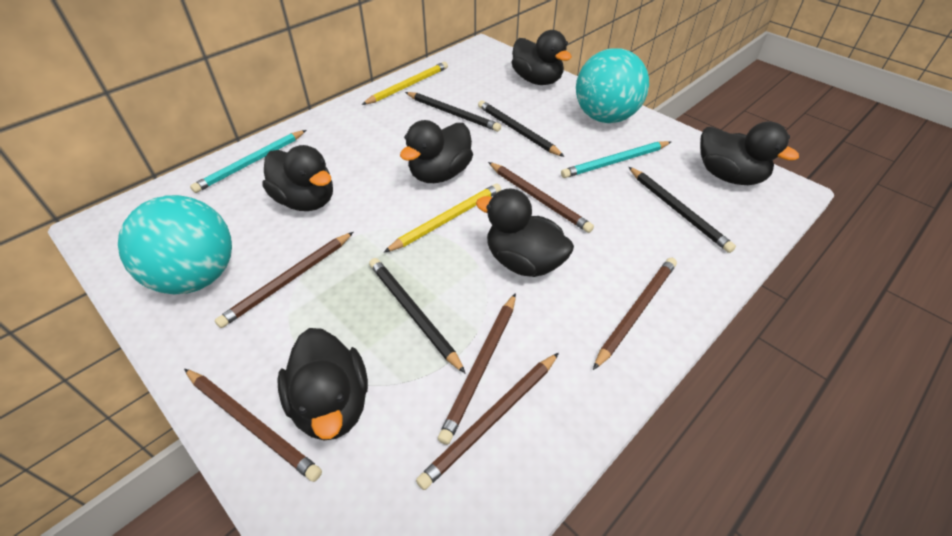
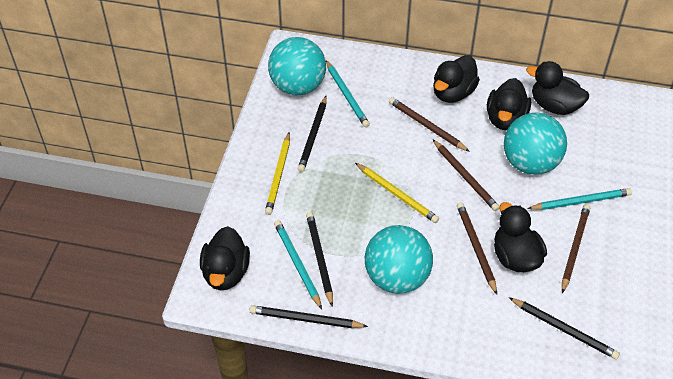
black duck: [262,145,333,211] [277,328,368,440] [400,120,473,183] [476,188,574,277] [511,30,572,85] [700,121,799,185] = 6 -> [200,226,250,290] [433,55,480,103] [487,78,531,130] [494,202,547,272] [526,61,589,115] = 5
brown pencil: [184,369,322,482] [215,232,353,328] [416,353,559,490] [438,293,516,445] [488,162,594,233] [593,257,677,370] = 6 -> [389,97,470,152] [433,139,499,211] [457,203,497,295] [562,204,590,293] = 4
turquoise ball: [118,195,232,294] [576,48,649,123] = 2 -> [268,37,326,95] [365,225,433,294] [504,112,567,175] = 3
turquoise pencil: [190,130,306,193] [561,141,671,178] = 2 -> [274,220,322,309] [326,60,370,128] [527,188,632,210] = 3

